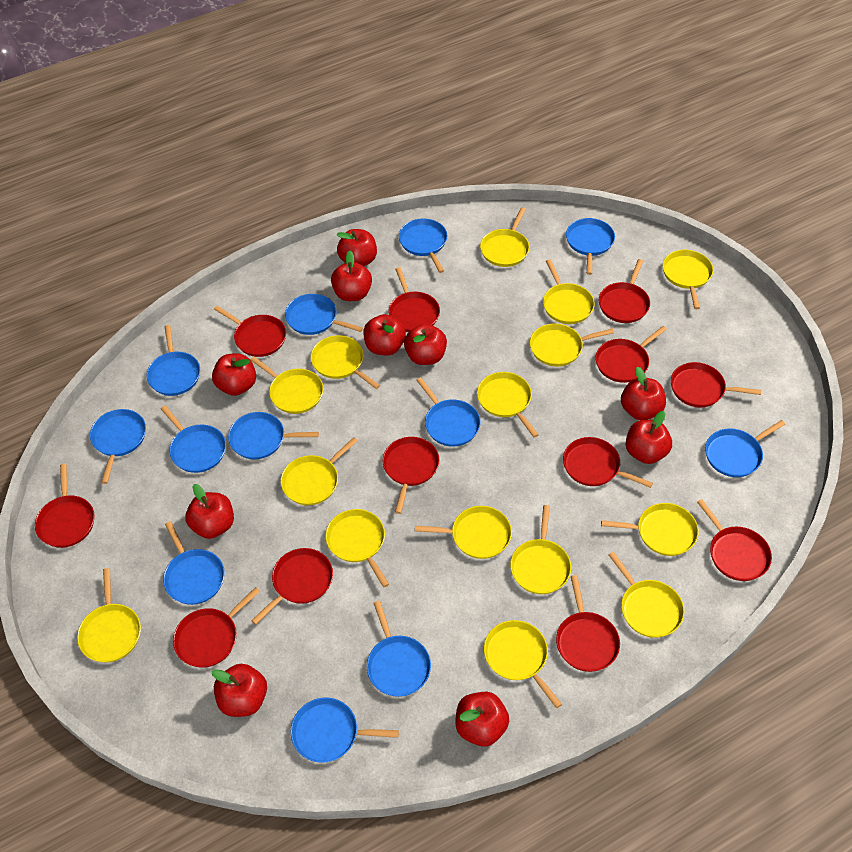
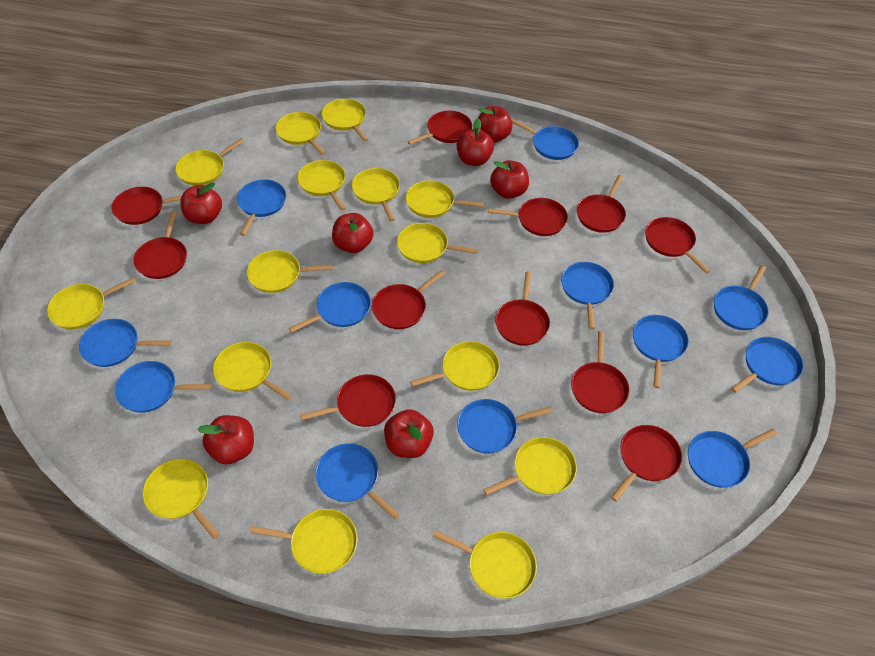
red apple: [185,484,234,539] [211,664,267,717] [212,353,256,396] [331,250,372,301] [336,229,377,266] [363,314,406,356] [404,324,447,365] [455,692,509,746] [621,367,666,420] [626,411,672,464] = 10 -> [180,183,222,224] [198,415,254,464] [332,213,373,253] [384,409,434,458] [457,118,494,166] [478,106,513,143] [490,160,529,199] = 7
red pan: [35,464,95,548] [173,587,260,668] [214,306,286,357] [251,548,333,624] [383,437,439,514] [389,267,440,332] [556,575,620,672] [563,437,653,488] [596,326,667,383] [599,259,650,323] [671,362,761,407] [697,499,772,581] = 12 -> [112,187,182,225] [133,211,187,279] [301,374,396,427] [372,270,445,329] [407,110,472,145] [488,198,568,236] [495,271,550,346] [571,331,629,413] [577,175,626,233] [611,425,682,502] [645,217,710,274] = 11

